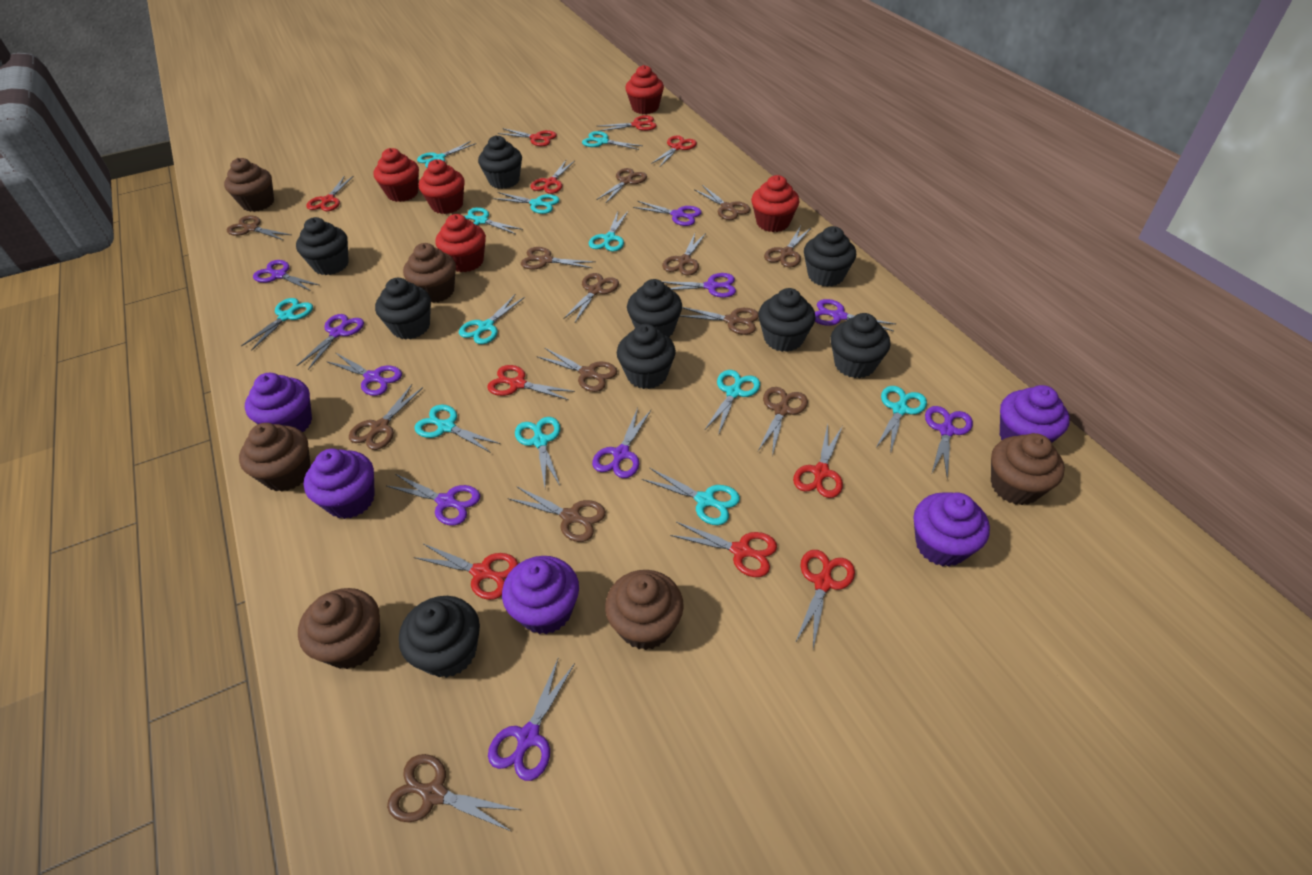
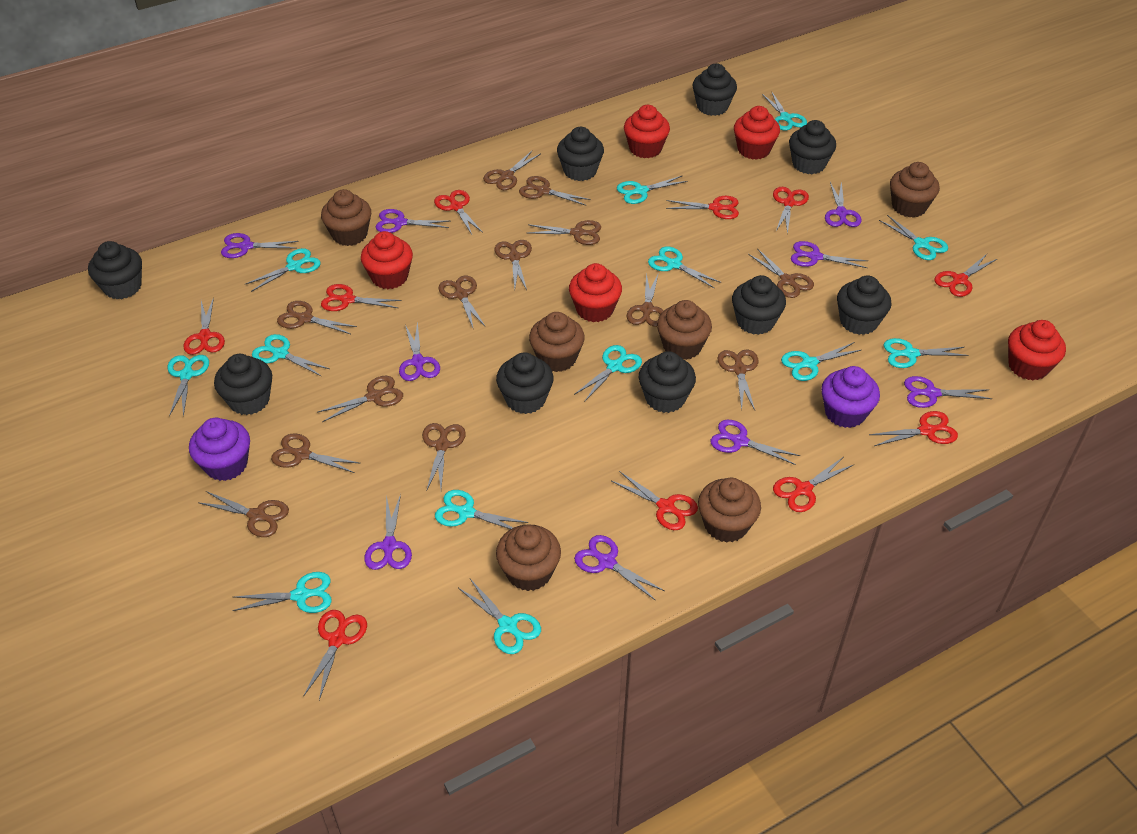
purple cupcake: [245,373,312,432] [304,449,375,519] [502,556,579,634] [914,492,990,567] [1000,385,1070,443] = 5 -> [189,418,250,481] [821,366,880,428] = 2
purple scissors: [253,260,321,291] [297,314,364,370] [326,353,402,396] [387,474,480,525] [488,659,575,781] [592,408,651,478] [633,201,701,226] [663,273,736,298] [815,299,896,331] [925,406,973,479] = 10 -> [221,233,299,258] [364,494,412,570] [376,209,450,233] [399,321,440,381] [574,535,665,601] [711,420,800,465] [791,241,868,268] [825,181,862,227] [904,376,992,408] = 9
turquoise scissors: [241,298,313,351] [414,404,501,453] [417,141,477,168] [459,295,525,344] [464,207,523,234] [493,192,560,214] [515,417,560,487] [582,131,643,150] [589,211,628,251] [642,468,740,525] [704,370,760,435] [876,386,927,454] = 12 -> [168,355,209,417] [232,572,332,613] [246,248,321,292] [252,334,330,377] [435,490,528,529] [458,579,541,654] [574,345,642,401] [617,175,688,204] [648,246,721,288] [762,91,807,131] [781,342,861,381] [879,215,948,260] [883,338,969,368] = 13

